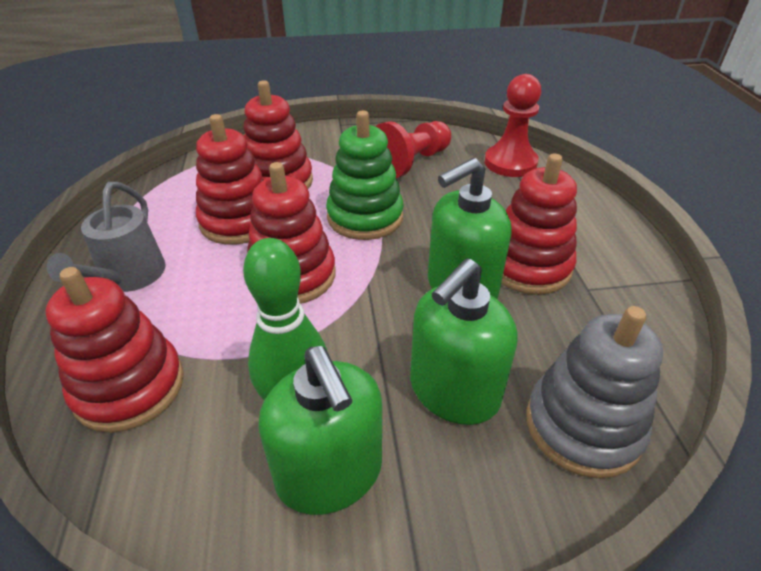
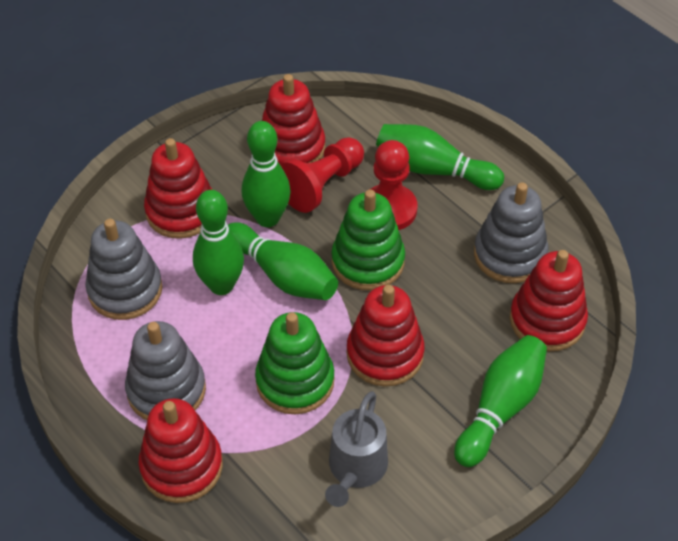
green bowling pin: [243,238,327,400] = 1 -> [193,190,244,295] [228,222,338,300] [242,121,291,227] [376,124,504,190] [454,335,547,467] = 5
green soap dispenser: [259,346,382,515] [410,258,517,425] [428,158,511,299] = 3 -> none = 0
green stacking toy: [326,111,404,240] = 1 -> [255,312,335,414] [331,190,405,291] = 2
grey stacking toy: [526,306,663,478] = 1 -> [85,219,163,320] [125,321,206,420] [474,182,549,283] = 3

